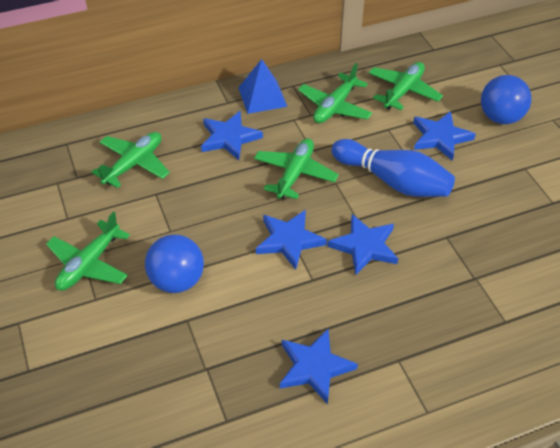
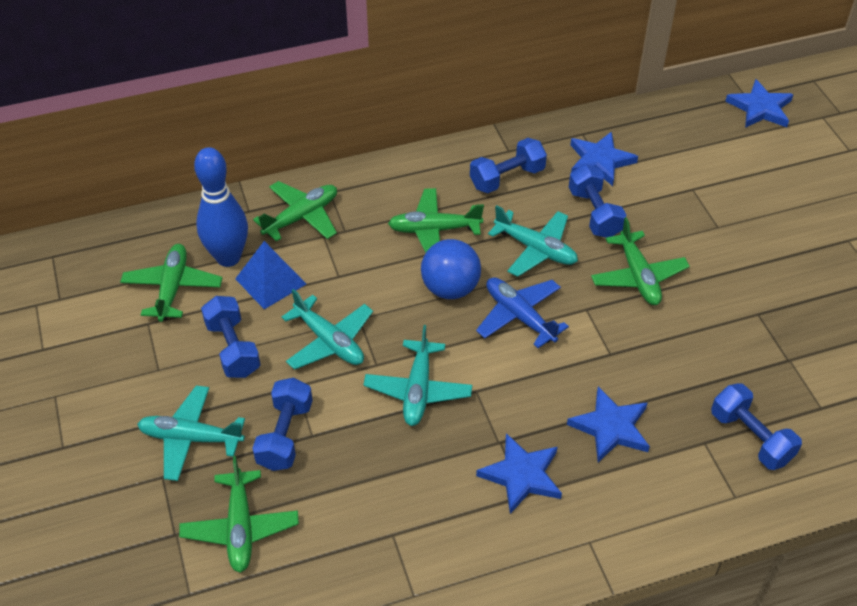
blue ball: [145,235,204,293] [481,75,531,124] = 2 -> [421,239,481,299] = 1
blue dumbbell: none = 0 -> [201,296,261,378] [252,378,313,471] [470,138,547,193] [569,164,626,237] [711,383,802,470] = 5
blue plane: none = 0 -> [476,278,569,348] = 1
blue star: [201,111,263,160] [256,210,327,270] [280,329,358,404] [327,214,398,275] [413,111,476,161] = 5 -> [476,433,562,514] [567,387,650,462] [570,131,638,186] [725,79,794,128] = 4
turquoise plane: none = 0 -> [137,385,245,481] [281,289,373,370] [363,325,472,426] [488,205,578,277] = 4

